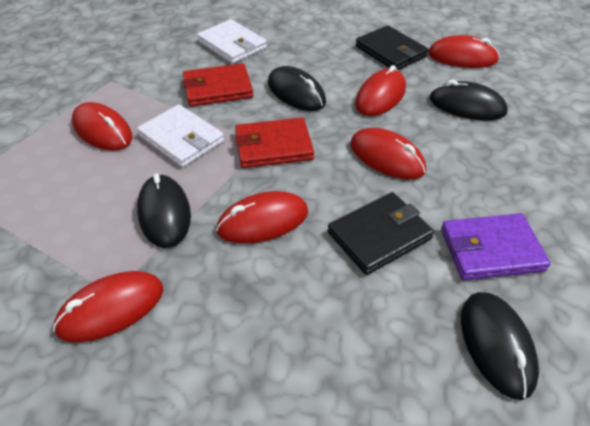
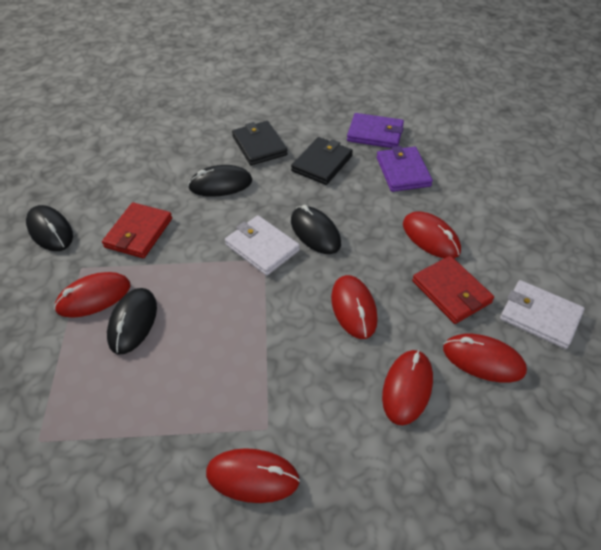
purple wallet: [441,213,551,280] = 1 -> [347,113,404,148] [377,146,433,192] = 2

